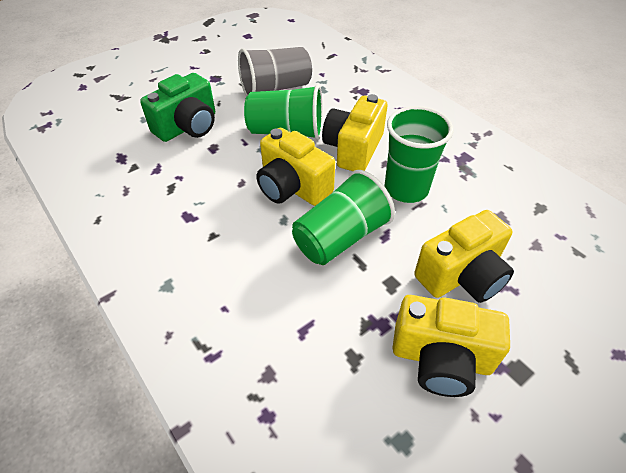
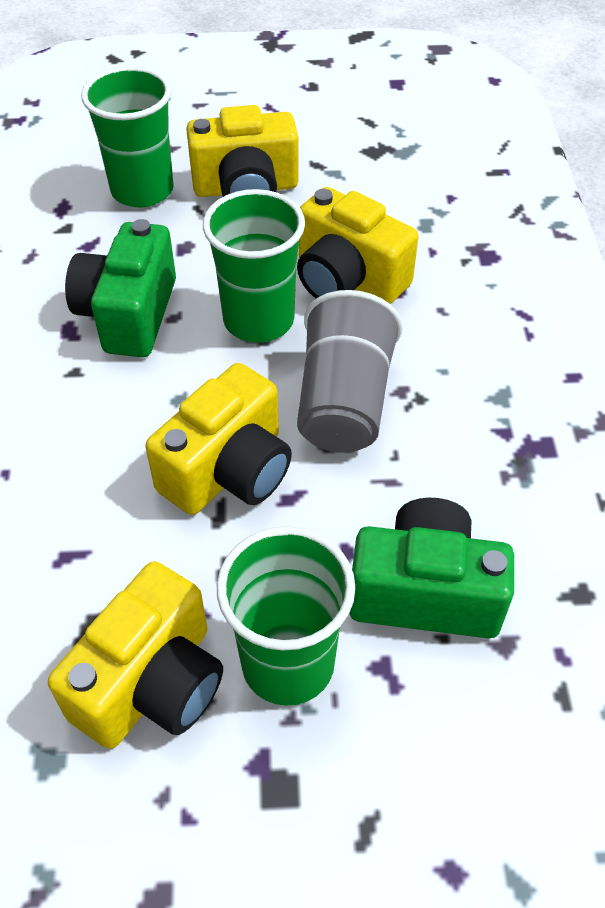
green camera: [140,73,215,142] = 1 -> [65,219,176,357] [349,498,514,638] = 2

